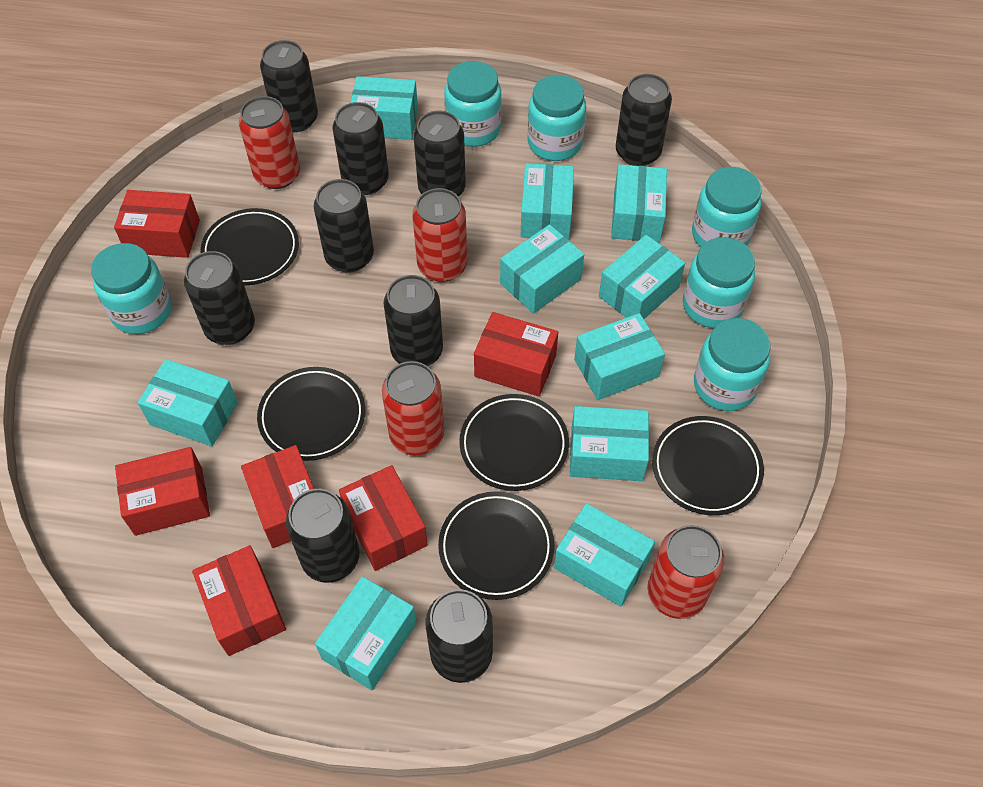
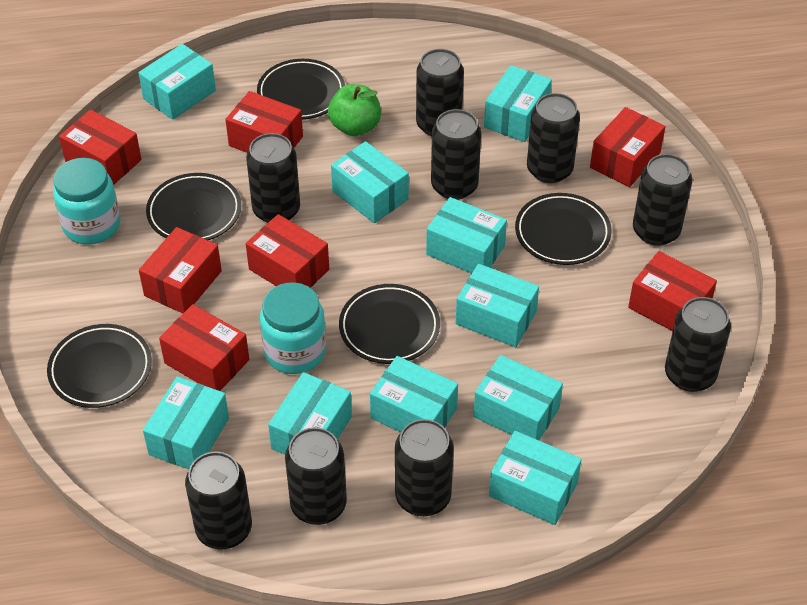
green apple: none = 0 -> [328,84,381,136] = 1
red box: [114,190,200,258] [115,447,210,536] [192,545,286,656] [241,445,314,548] [339,465,428,571] [474,312,558,397] = 6 -> [59,109,142,185] [139,227,222,313] [159,304,249,391] [225,91,303,153] [246,214,329,288] [590,107,665,187] [628,251,717,331] = 7
red can: [239,96,300,189] [382,361,444,455] [412,188,467,282] [647,525,724,619] = 4 -> none = 0
turquoise jar: [91,243,172,334] [444,61,502,147] [527,75,586,161] [683,237,755,328] [692,167,762,247] [694,318,770,411] = 6 -> [53,158,120,244] [260,282,326,374] = 2

